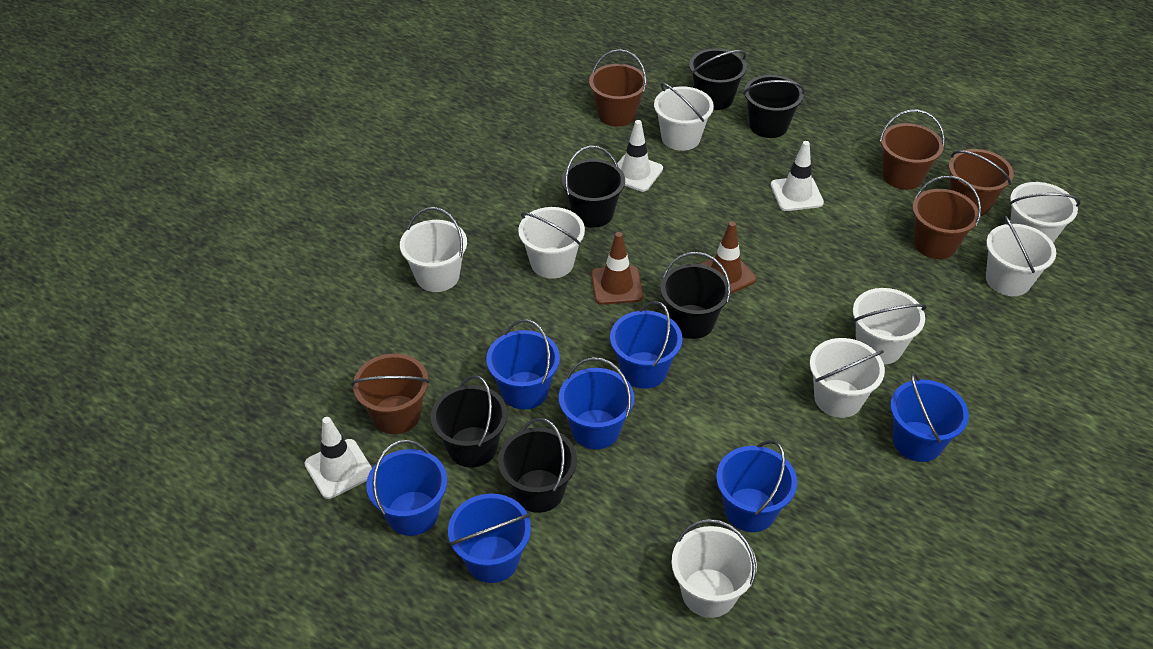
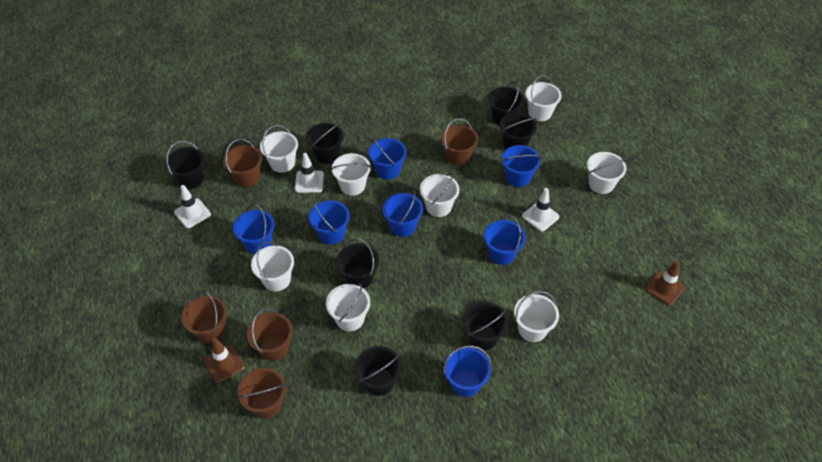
black bucket: [431,375,507,468] [498,418,577,513] [562,146,625,228] [660,252,731,339] [689,48,747,110] [743,75,805,138] = 6 -> [165,141,205,189] [306,123,344,164] [336,238,379,288] [355,346,402,396] [463,302,508,350] [488,82,525,125] [499,113,537,149] = 7

